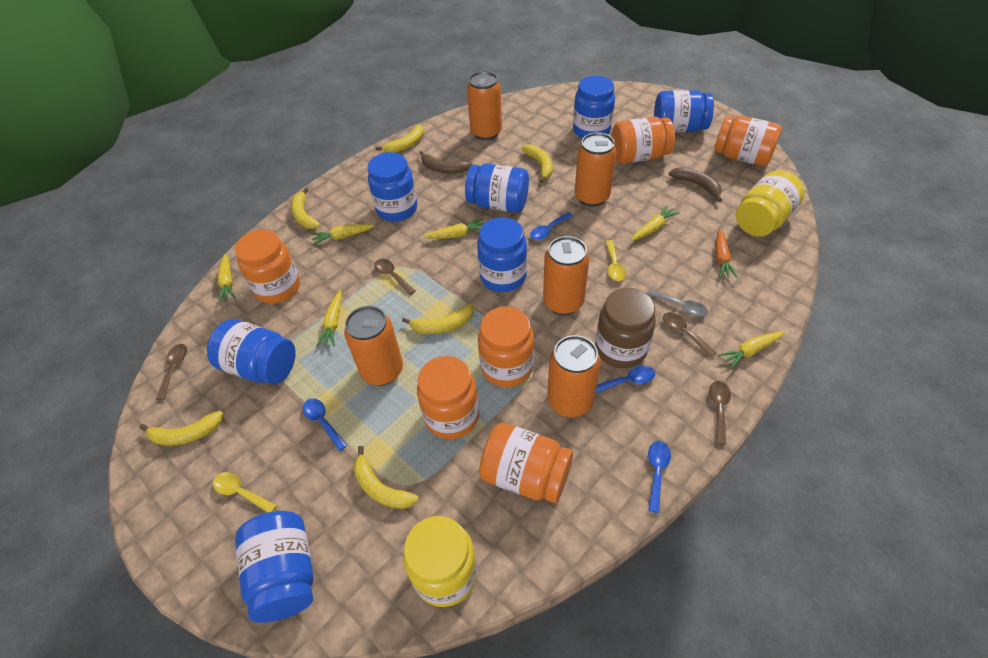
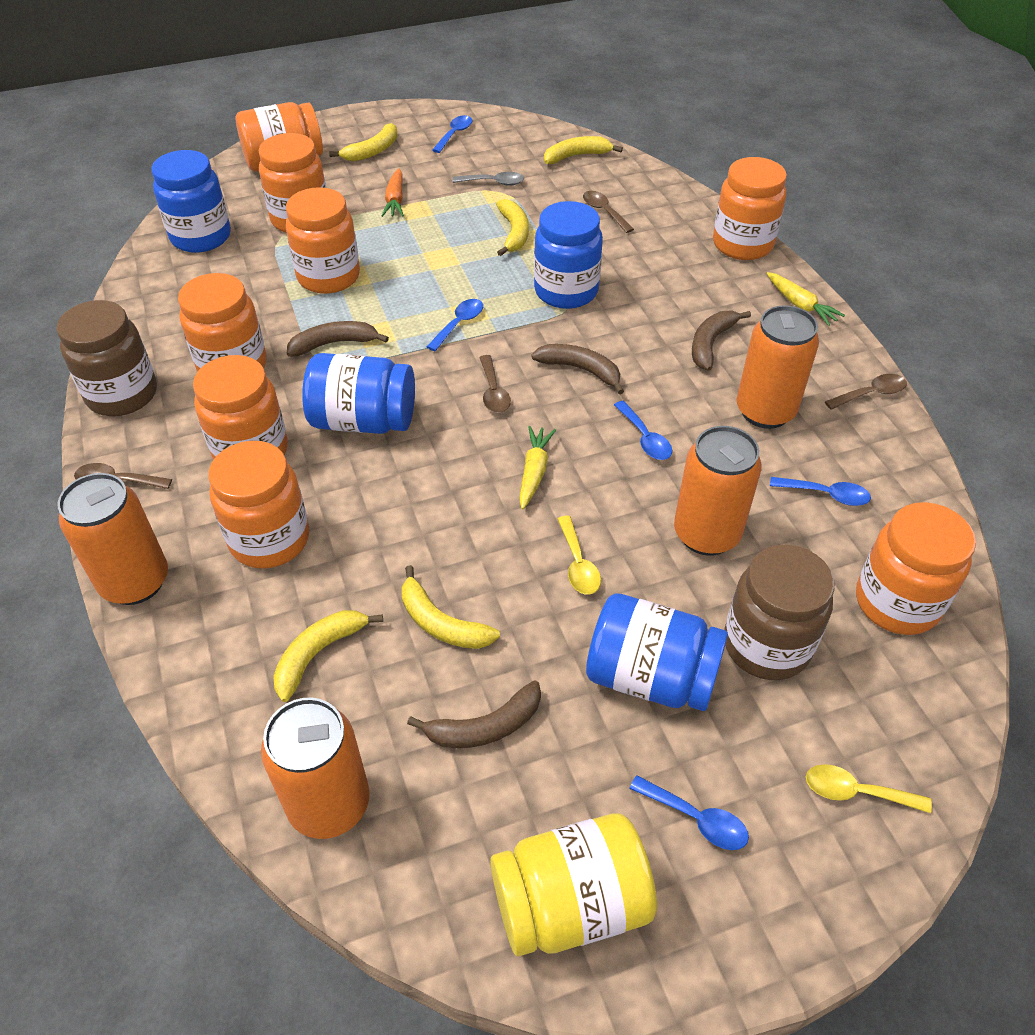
blue jar: [207,319,296,384] [235,511,314,623] [368,152,417,222] [465,164,529,213] [477,217,527,292] [573,76,615,139] [654,90,714,132] = 7 -> [151,150,231,253] [302,353,415,434] [534,201,603,309] [586,594,728,711] = 4
blue spoon: [302,398,347,451] [530,212,573,240] [595,366,655,394] [648,441,671,513] = 4 -> [427,299,483,351] [432,115,473,153] [614,401,672,460] [629,775,749,850] [770,477,871,506] = 5
brown banana: [419,151,472,173] [669,167,722,202] = 2 -> [287,321,389,357] [407,680,541,748] [531,344,624,394] [692,311,751,371] = 4
brown jar: [595,288,656,368] = 1 -> [57,300,157,416] [725,545,835,680] = 2
orange can: [344,306,403,386] [467,71,502,140] [543,236,589,315] [547,335,601,417] [575,132,616,207] = 5 -> [58,473,168,605] [261,698,370,839] [674,426,762,556] [737,305,819,429] = 4
orange jar: [235,229,300,303] [417,356,479,439] [478,307,534,387] [479,423,573,503] [611,117,675,164] [714,115,782,166] = 6 -> [178,273,267,372] [193,355,288,460] [208,441,309,569] [236,102,323,172] [259,133,326,233] [286,187,360,294] [713,157,787,260] [856,502,976,635] = 8
yellow banana: [140,411,223,446] [291,187,320,229] [353,446,419,509] [375,125,424,153] [402,303,474,334] [522,144,553,183] = 6 -> [273,610,383,702] [329,123,398,161] [402,565,500,649] [496,199,529,256] [544,136,623,164] = 5
yellow carrot: [218,254,236,303] [311,224,374,245] [316,291,342,347] [423,218,485,239] [632,205,680,241] [718,332,784,369] = 6 -> [519,426,556,509] [767,272,845,326] = 2
yellow jar: [403,516,478,607] [736,170,804,236] = 2 -> [490,813,657,956] = 1

